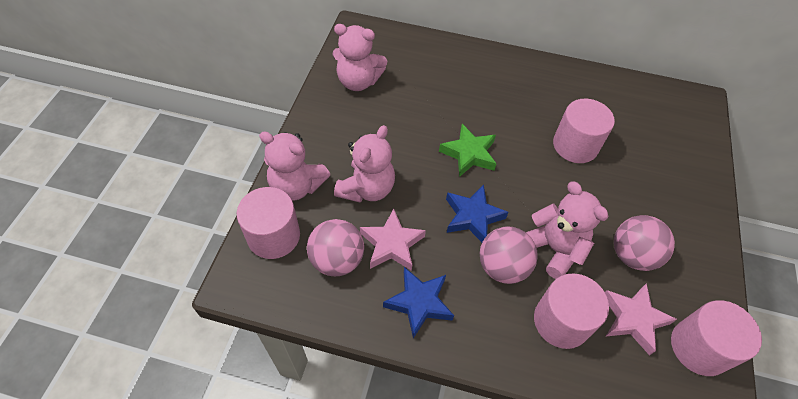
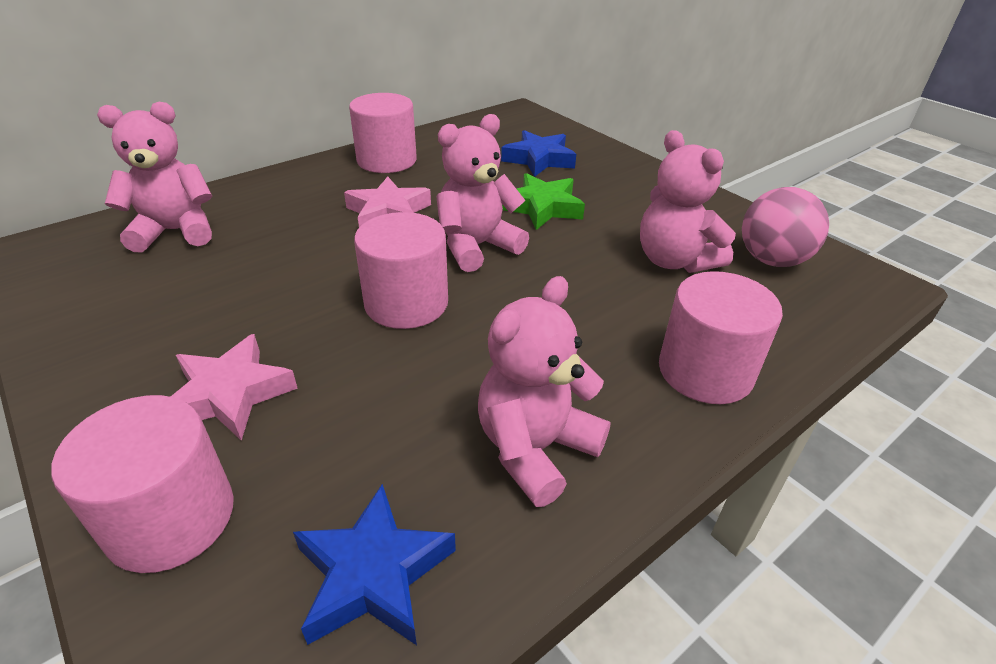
pink ball: [307,219,364,276] [480,227,538,284] [614,215,675,271] = 3 -> [742,187,829,267] = 1

